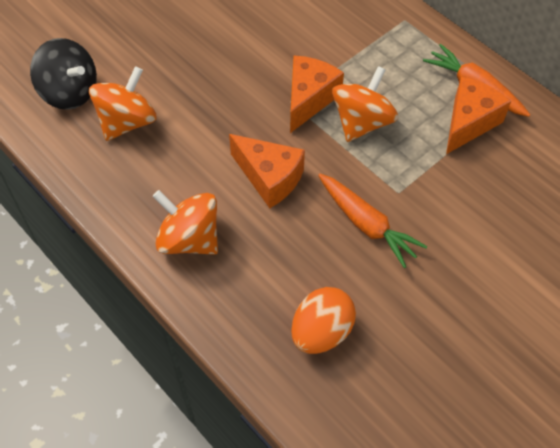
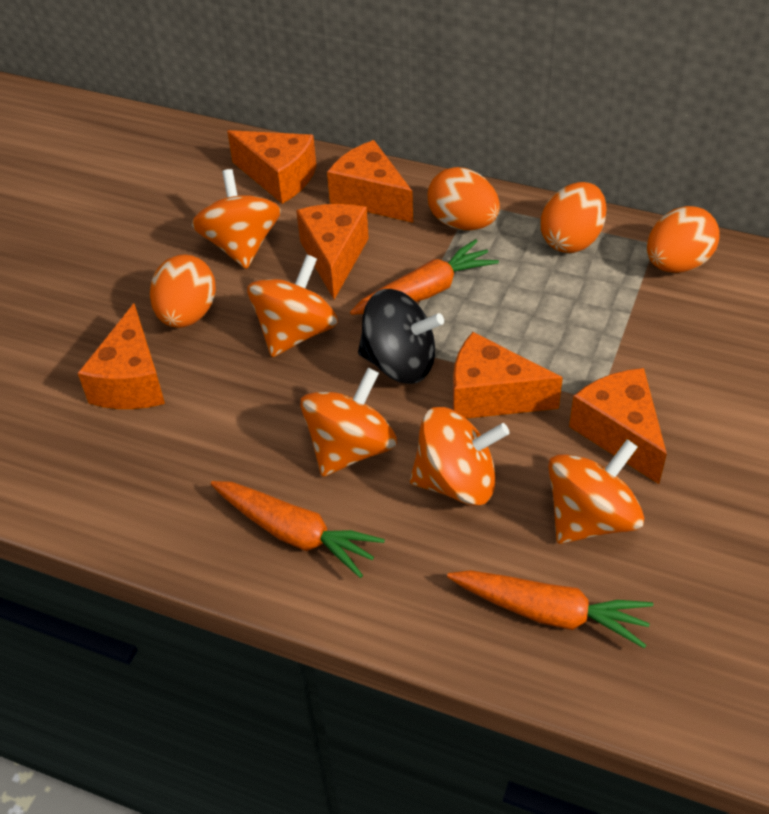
orange carrot: [318,174,428,268] [423,44,530,117] = 2 -> [211,481,385,578] [350,239,499,315] [447,570,653,649] = 3
orange cheese: [229,134,305,208] [290,55,344,133] [446,76,511,154] = 3 -> [78,304,165,409] [227,130,317,204] [296,204,369,299] [327,140,413,223] [453,332,563,419] [569,368,667,484] = 6
orange egg: [291,287,356,354] = 1 -> [150,254,216,328] [427,167,500,230] [541,182,607,253] [647,206,720,273] = 4
orange spinning top: [89,66,156,141] [153,190,218,255] [332,66,398,142] = 3 -> [192,169,281,269] [247,255,338,357] [300,368,397,477] [410,407,510,506] [548,439,644,544] = 5

